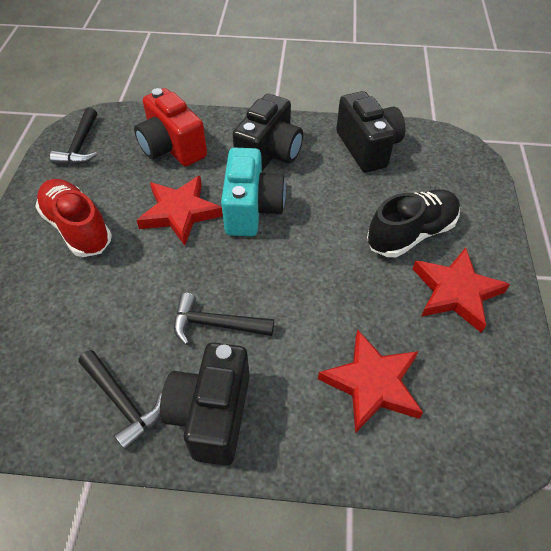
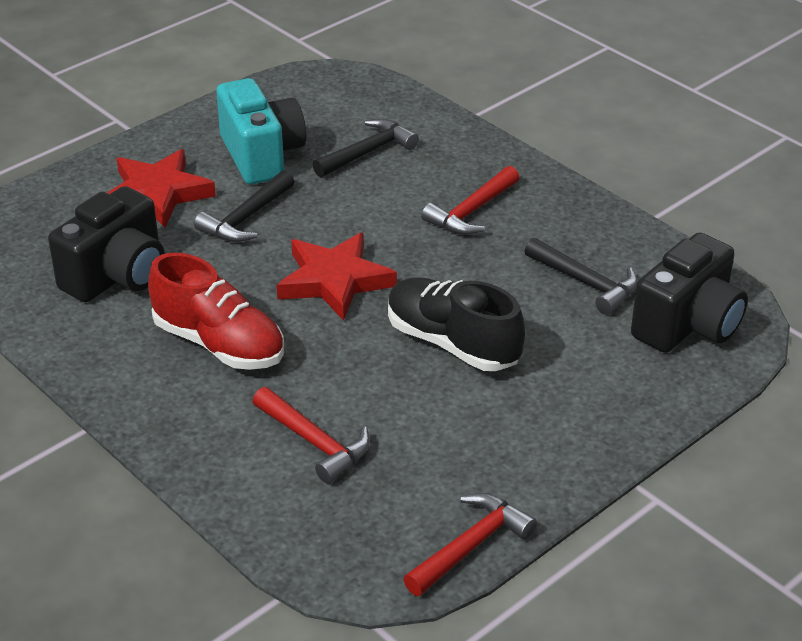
black camera: [160,342,250,466] [233,94,303,171] [336,91,405,172] = 3 -> [48,186,165,302] [631,233,748,353] = 2
red camera: [134,88,207,166] = 1 -> none = 0
red hammer: none = 0 -> [253,387,370,483] [403,493,537,596] [421,166,520,235] = 3
red star: [136,176,223,246] [318,329,423,433] [412,248,510,333] = 3 -> [107,149,216,228] [277,232,397,321] = 2

